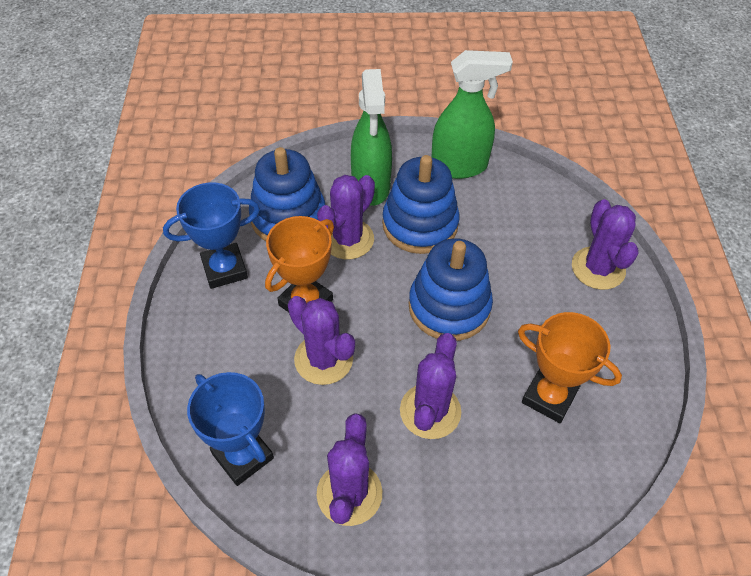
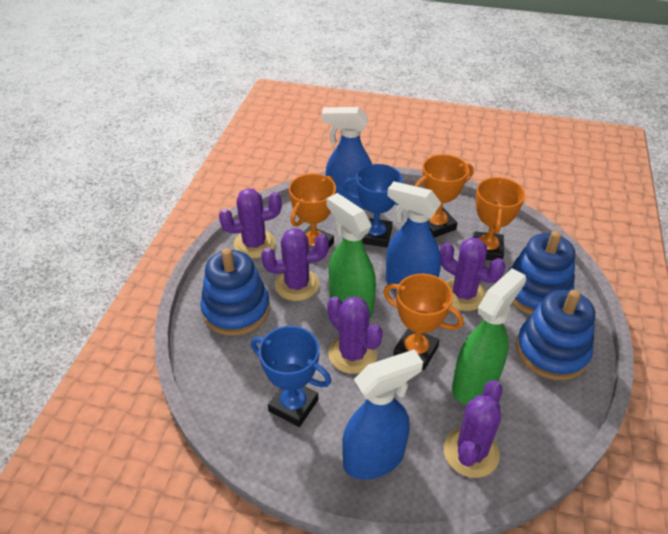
blue spray bottle: none = 0 -> [322,107,372,209] [342,350,423,480] [386,182,441,292] = 3
orange trophy: [265,216,334,312] [518,312,622,423] = 2 -> [289,174,336,249] [383,274,464,370] [414,154,473,238] [473,177,525,261] = 4

